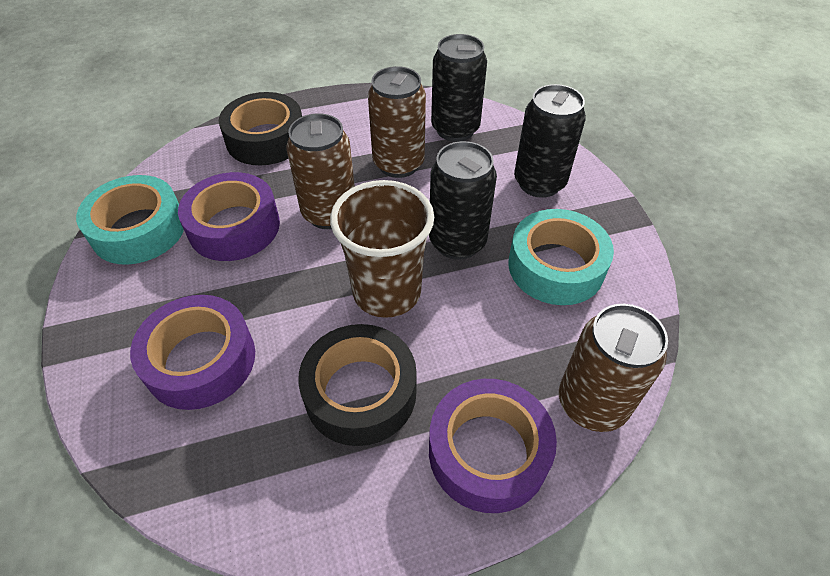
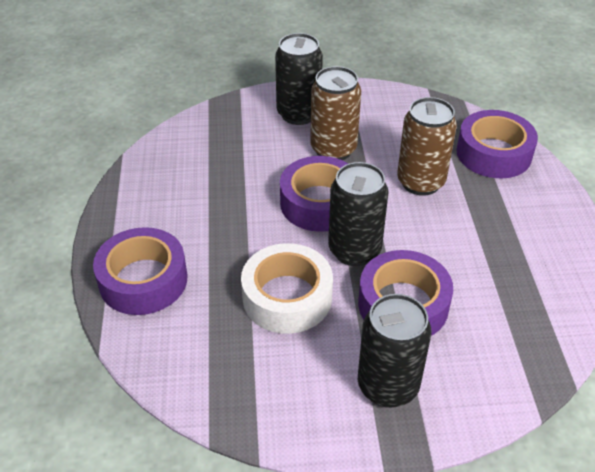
black tape: [219,92,302,165] [298,324,417,446] = 2 -> none = 0
brown can: [286,113,355,229] [368,66,426,178] [559,304,668,432] = 3 -> [310,66,361,160] [397,97,457,196] = 2
brown cup: [330,180,434,318] = 1 -> none = 0
purple tape: [130,295,255,410] [178,172,280,261] [429,379,557,513] = 3 -> [93,227,187,315] [280,156,348,232] [358,250,453,336] [456,110,538,178] = 4
turquoise tape: [76,175,184,265] [508,209,614,305] = 2 -> none = 0
white tape: none = 0 -> [241,243,333,334] = 1

